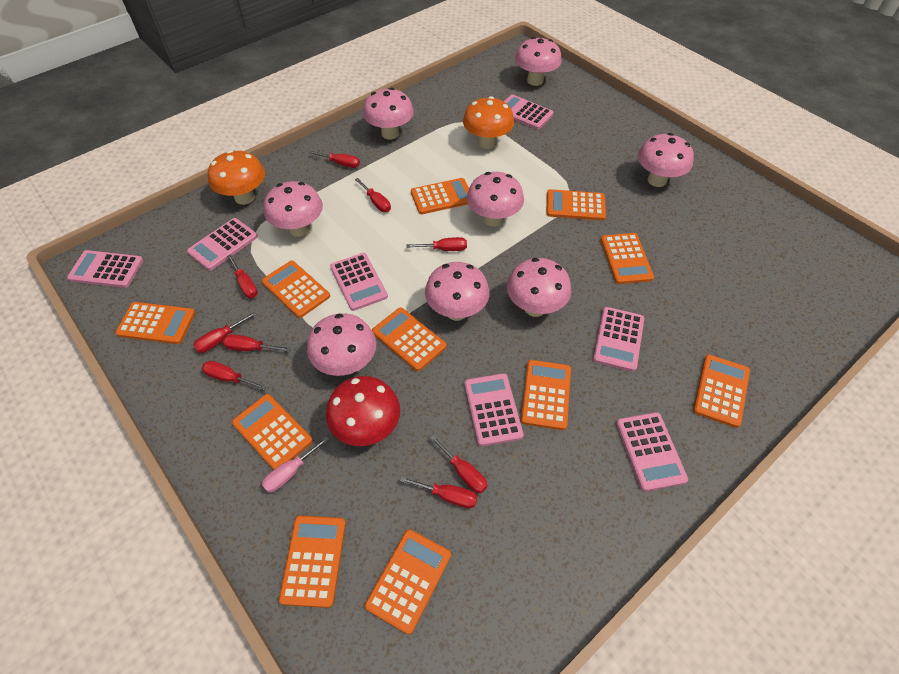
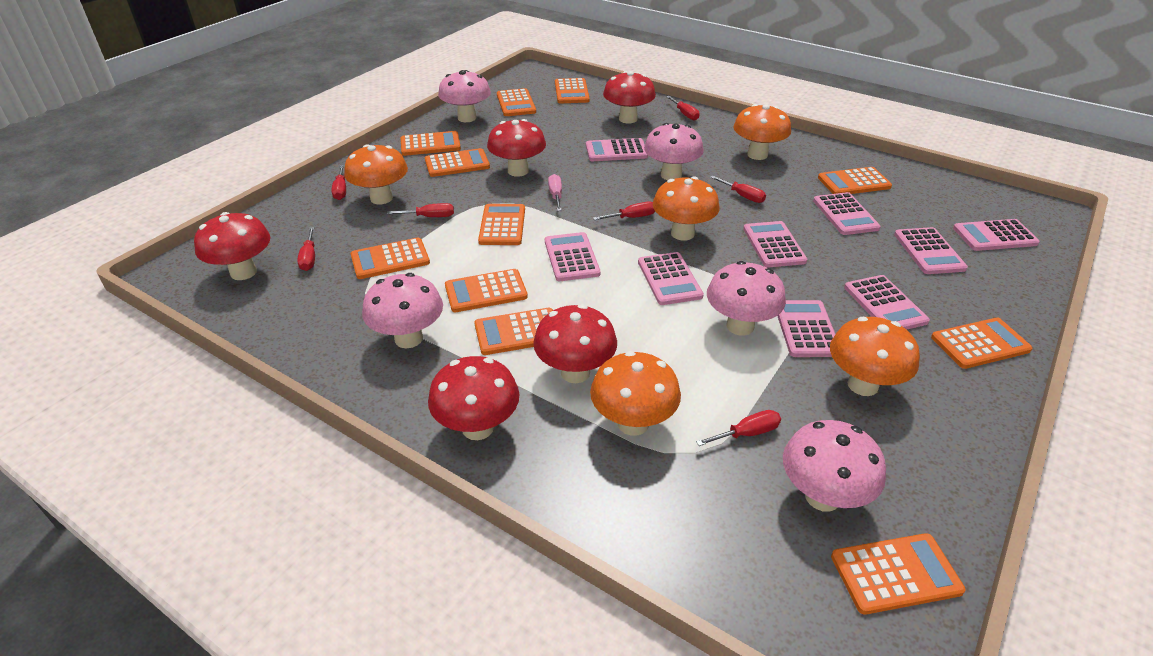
orange mushroom: [208,150,265,205] [463,96,514,149] = 2 -> [344,144,408,204] [590,351,681,436] [653,176,719,241] [733,104,791,160] [830,317,920,396] = 5
pink calculator: [67,250,143,288] [187,218,258,270] [330,253,388,311] [464,373,524,446] [504,95,554,130] [593,307,644,372] [616,412,688,492] = 7 -> [545,232,601,281] [586,138,648,161] [638,252,704,305] [743,221,807,268] [777,300,835,357] [813,192,881,235] [844,275,930,330] [894,227,968,274] [953,219,1040,251] = 9
pink mushroom: [264,181,323,237] [307,313,376,376] [363,88,414,139] [425,262,490,321] [467,172,524,227] [507,258,572,317] [515,37,562,86] [638,133,694,187] = 8 -> [362,273,443,348] [438,70,491,122] [644,123,704,180] [707,261,786,336] [783,420,886,512] = 5
red mushroom: [326,376,400,446] = 1 -> [194,212,270,280] [428,356,519,440] [487,119,546,177] [533,304,617,383] [603,71,656,123] = 5
red screwdriver: [193,311,256,353] [202,361,267,390] [223,334,291,352] [227,254,258,298] [309,151,360,168] [355,178,391,212] [400,476,477,508] [406,237,467,251] [430,435,487,493] = 9 -> [297,227,315,271] [332,165,346,200] [387,203,454,217] [593,202,655,220] [666,96,699,120] [696,410,781,446] [710,175,766,203] = 7

